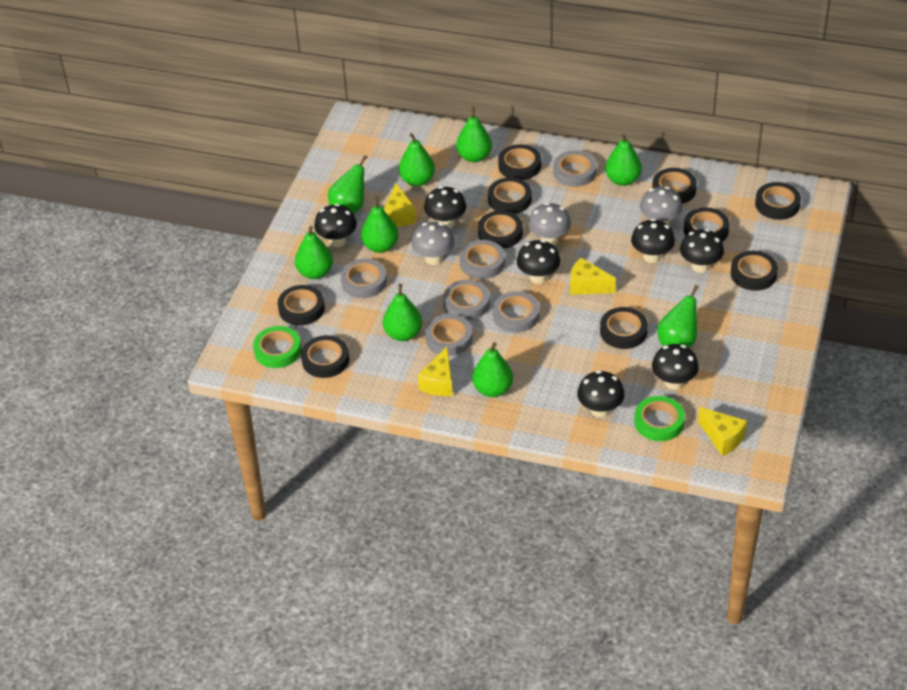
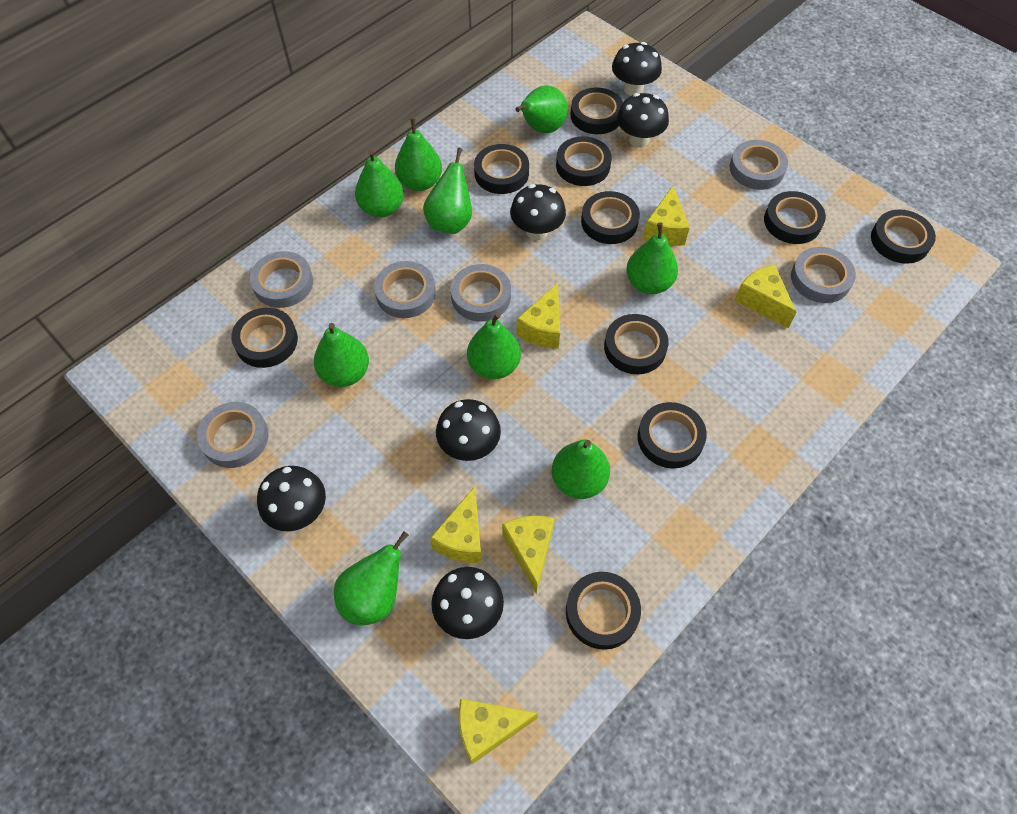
black mushroom: [314,204,357,247] [424,186,466,229] [517,240,560,284] [577,370,625,417] [631,219,675,263] [652,344,699,390] [680,229,724,273] = 7 -> [257,466,326,531] [431,567,504,639] [436,399,501,461] [510,184,566,240] [612,42,662,96] [617,93,669,148] = 6
green tape: [253,326,301,368] [634,396,685,441] = 2 -> none = 0
grey mushroom: [411,222,455,265] [528,202,571,245] [640,186,683,225] = 3 -> none = 0
yellow cheese: [384,183,416,227] [418,347,453,396] [570,258,616,295] [698,407,747,456] = 4 -> [430,486,482,563] [459,699,538,764] [502,516,554,595] [516,283,560,349] [643,185,690,246] [735,264,797,328] = 6

